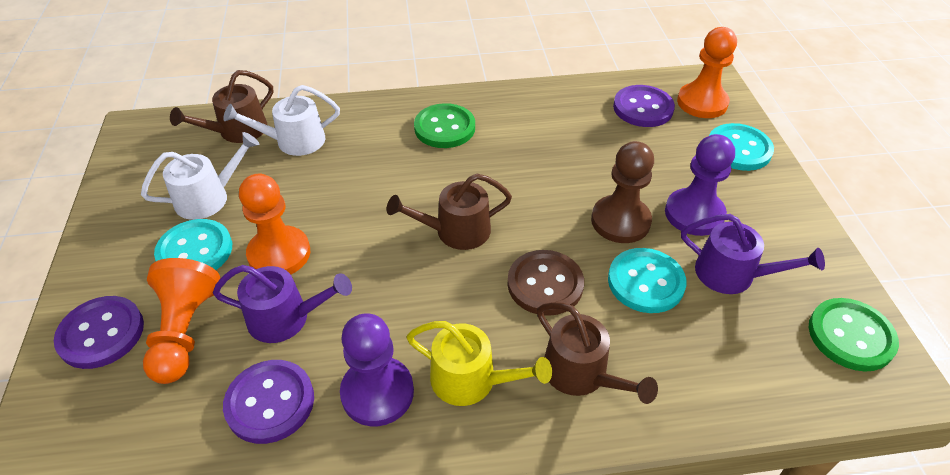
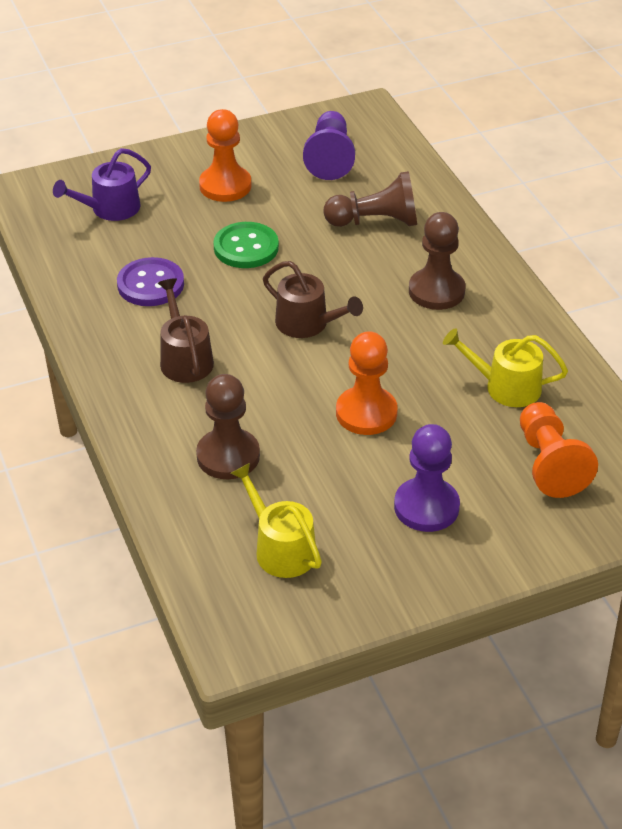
brown button: [507,250,584,316] = 1 -> none = 0
brown pawn: [591,141,654,243] = 1 -> [196,374,260,479] [324,171,417,227] [409,212,465,310] = 3
brown watering can: [170,70,273,143] [387,174,512,250] [537,302,658,404] = 3 -> [158,278,214,383] [263,261,363,338] = 2
green button: [414,103,475,148] [809,298,899,371] = 2 -> [213,222,279,268] = 1
purple button: [54,296,144,369] [223,360,314,444] [613,85,675,127] = 3 -> [117,257,184,306] = 1
purple watering can: [213,265,352,343] [681,214,825,294] = 2 -> [53,148,151,221] = 1
turquoise button: [154,219,232,270] [608,248,686,313] [709,123,774,171] = 3 -> none = 0
white watering can: [141,132,259,220] [223,85,340,156] = 2 -> none = 0
yellow watering can: [406,321,552,406] = 1 -> [231,463,322,578] [443,328,568,407] = 2

